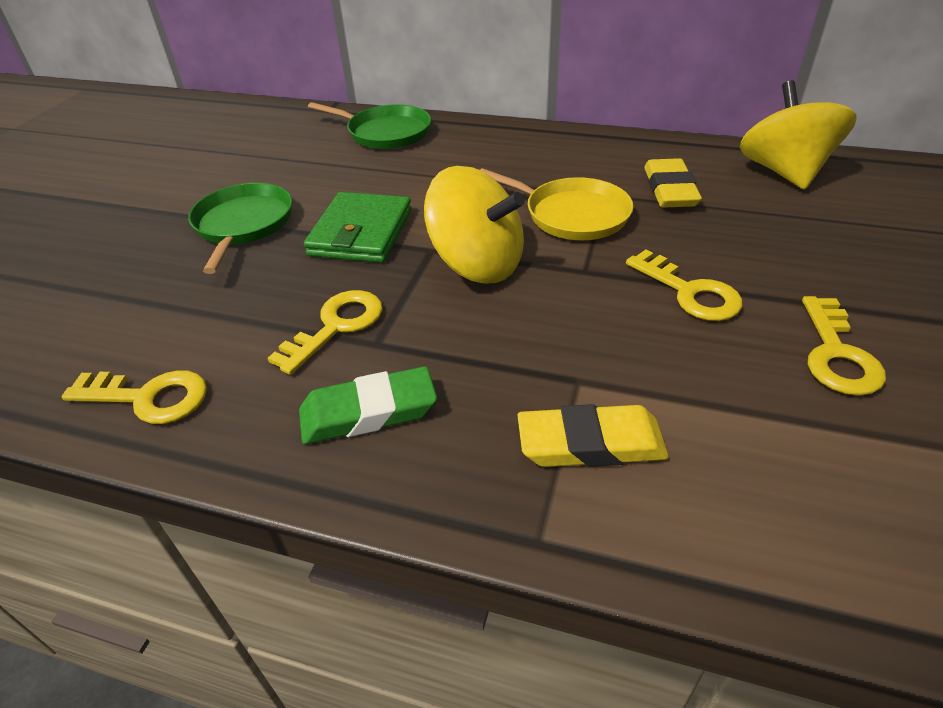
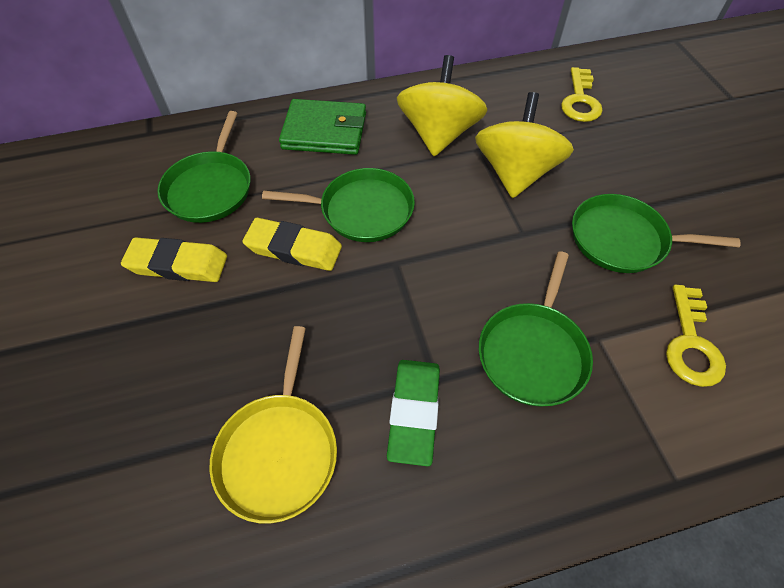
green pan: [188,183,292,274] [308,102,431,149] = 2 -> [157,111,251,223] [262,168,415,242] [479,251,593,406] [572,194,741,273] = 4
yellow key: [62,370,207,424] [268,290,383,375] [626,250,742,321] [802,296,886,396] = 4 -> [561,67,603,122] [666,285,726,387] = 2

